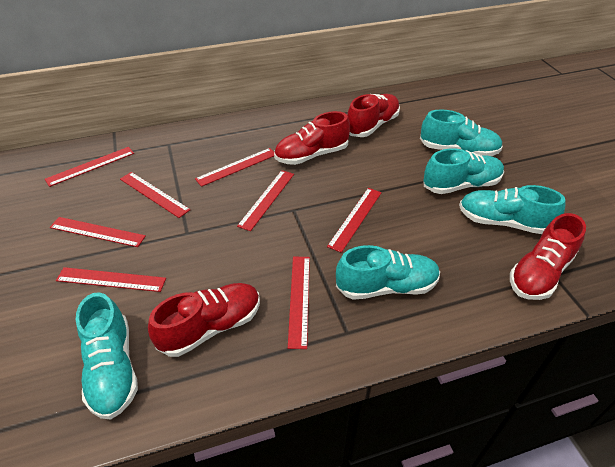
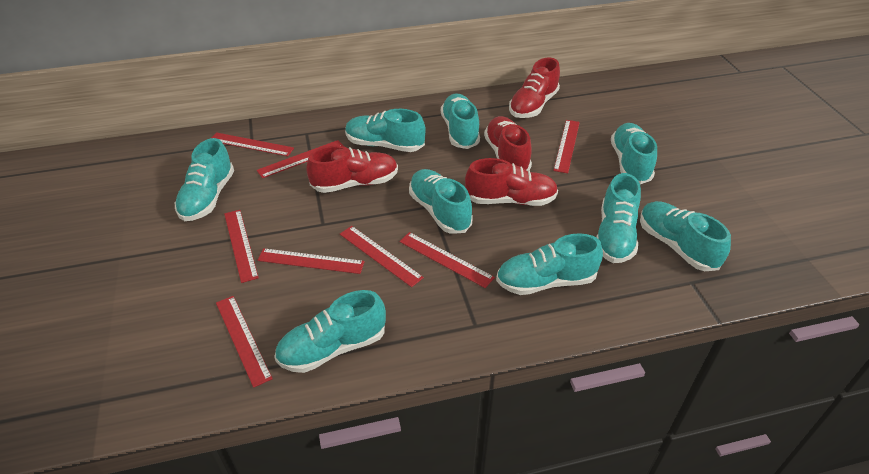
turquoise shoe: [76,292,138,420] [336,245,440,300] [420,110,503,156] [423,148,504,194] [459,185,566,234] = 5 -> [175,138,234,221] [274,290,386,373] [345,109,426,152] [409,169,473,234] [441,93,480,149] [496,233,603,295] [596,173,641,263] [611,123,657,184] [640,201,731,271] = 9

